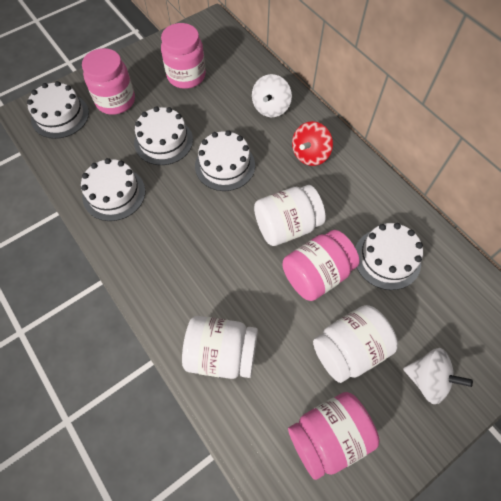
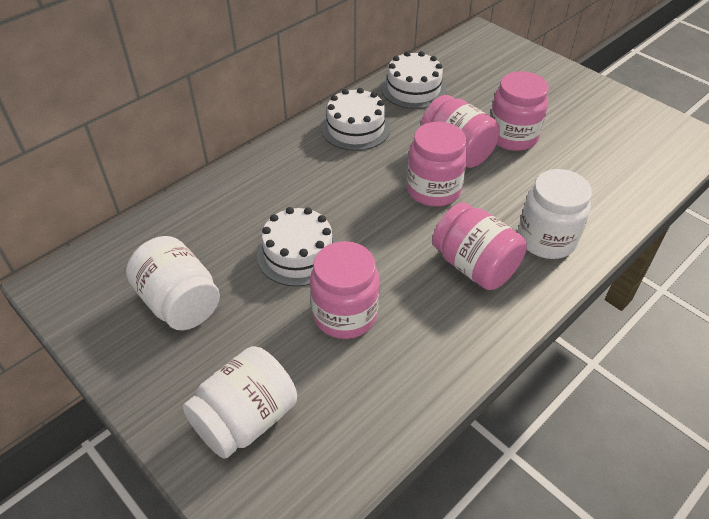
pink jar: [82,48,135,115] [161,23,206,89] [282,230,359,301] [288,392,379,480] = 4 -> [310,241,379,339] [407,122,468,206] [421,95,500,168] [432,202,527,290] [490,71,549,151] = 5
red spinning top: [292,121,333,166] = 1 -> none = 0
white cake: [27,81,89,139] [81,158,145,221] [134,106,193,165] [195,130,255,191] [355,223,423,290] = 5 -> [257,207,337,286] [321,88,391,151] [381,51,446,109] = 3
white spinning top: [252,74,292,117] [403,348,473,404] = 2 -> none = 0

